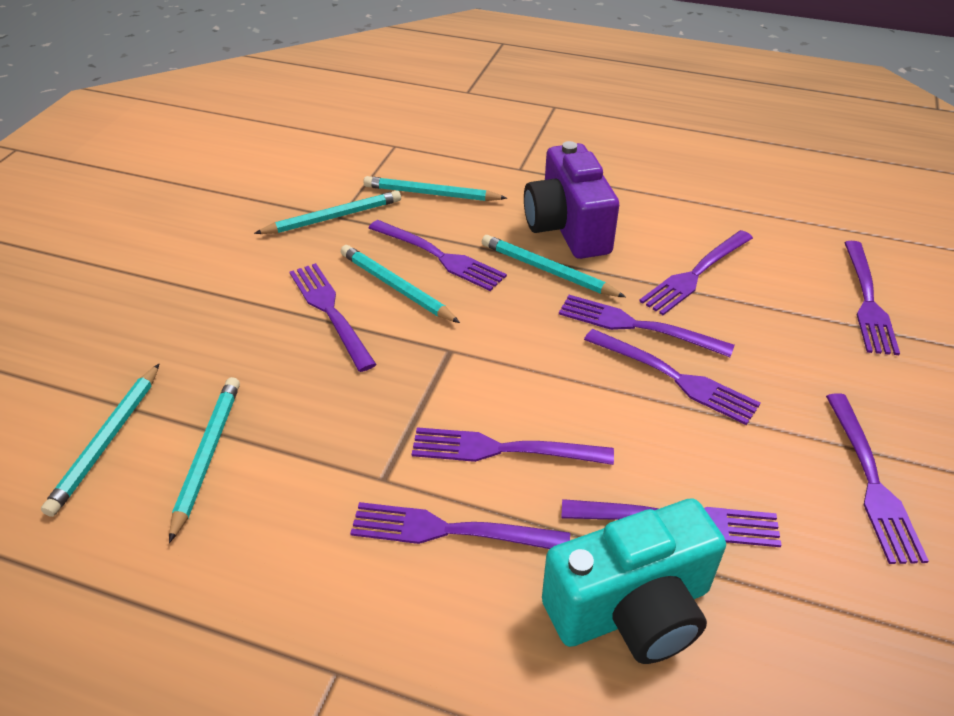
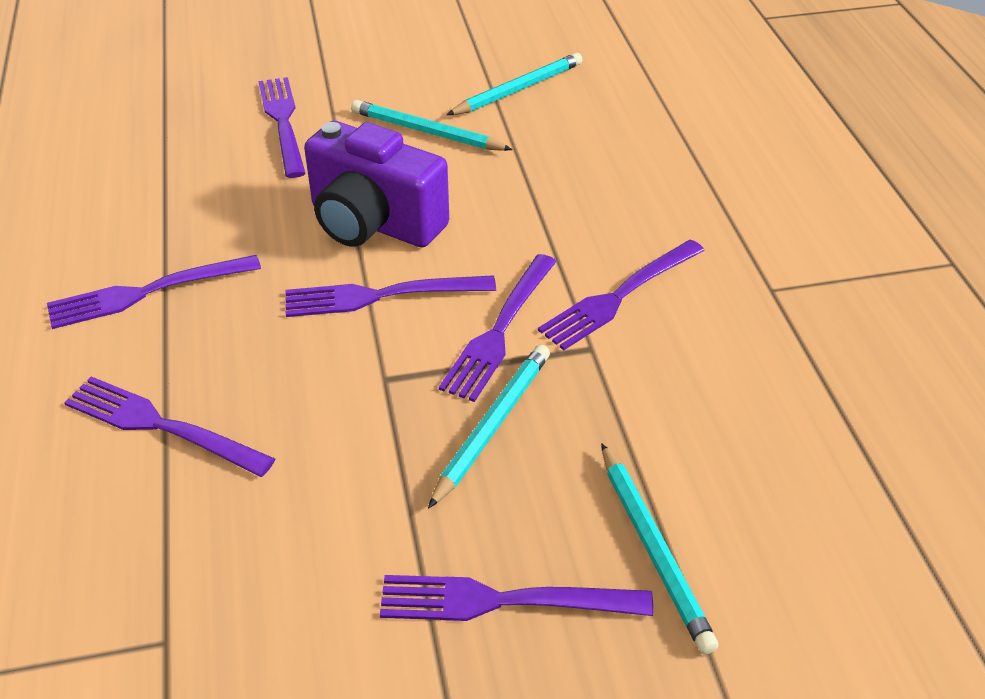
purple fork: [290,263,377,372] [350,502,570,549] [369,220,507,291] [412,427,614,465] [559,295,735,357] [561,499,782,547] [584,329,760,425] [639,230,753,315] [826,393,929,564] [844,241,900,355] = 10 -> [47,255,261,329] [64,376,275,477] [259,77,306,178] [286,275,496,317] [380,575,653,621] [439,254,557,402] [538,240,705,350] = 7
turquoise camera: [542,498,726,664] = 1 -> none = 0
turquoise pencil: [41,364,159,517] [169,377,240,543] [254,190,401,234] [341,245,460,323] [363,176,507,201] [482,235,626,297] = 6 -> [351,100,513,151] [428,344,550,509] [446,53,583,115] [601,443,719,655] = 4

